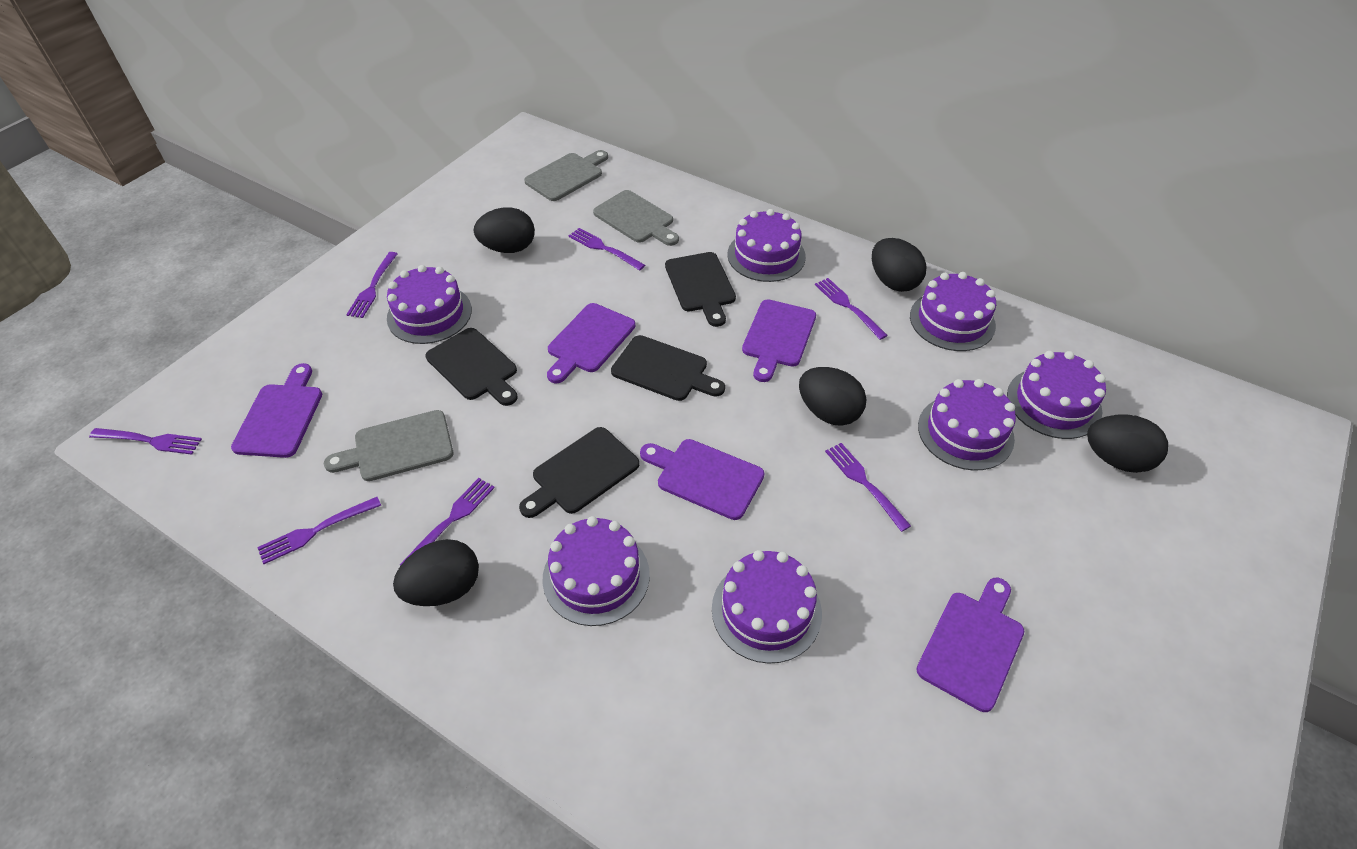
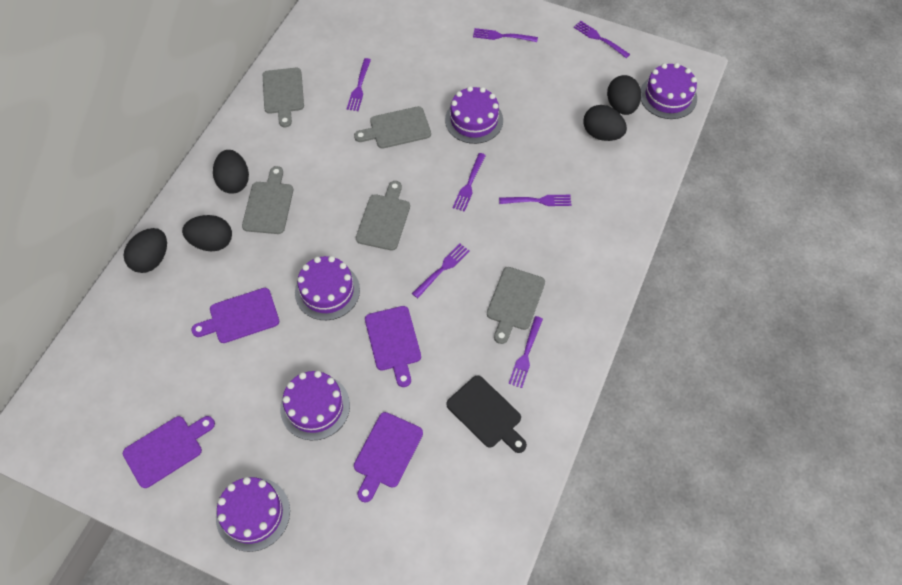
black cutting board: [425,328,518,406] [519,427,639,518] [611,335,725,401] [665,252,736,327] = 4 -> [446,375,527,453] = 1
grey cutting board: [324,410,453,481] [524,150,608,201] [593,190,679,246] = 3 -> [242,166,293,234] [263,68,304,127] [354,106,431,149] [356,181,410,251] [487,267,545,344] = 5
purple cake: [387,265,472,344] [542,516,650,626] [712,550,822,664] [727,209,806,282] [910,272,996,351] [918,379,1016,471] [1007,351,1106,439] = 7 -> [216,477,290,552] [280,371,350,440] [295,256,360,320] [445,86,503,144] [641,63,697,119] = 5
purple cutting board: [231,363,322,458] [547,303,635,383] [640,439,765,520] [742,299,816,382] [916,578,1024,712] = 5 -> [123,416,215,488] [191,288,279,343] [354,412,423,502] [365,306,421,387] = 4

